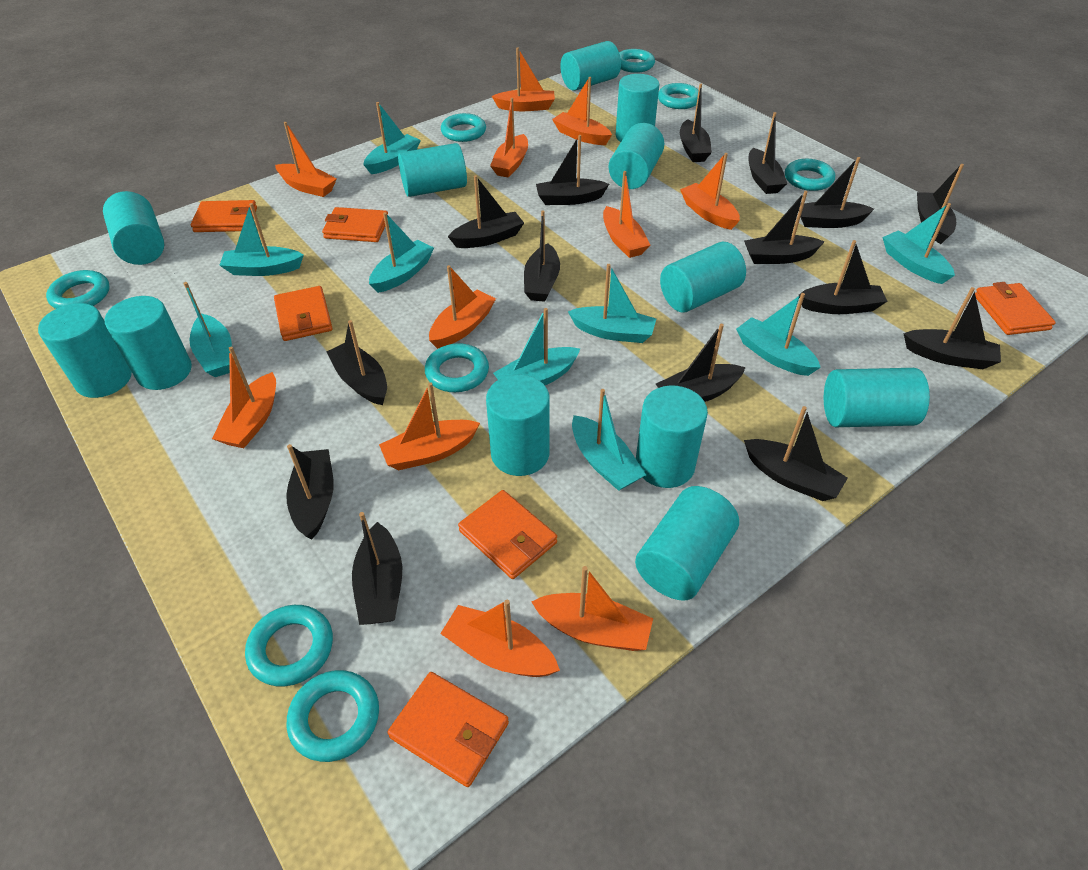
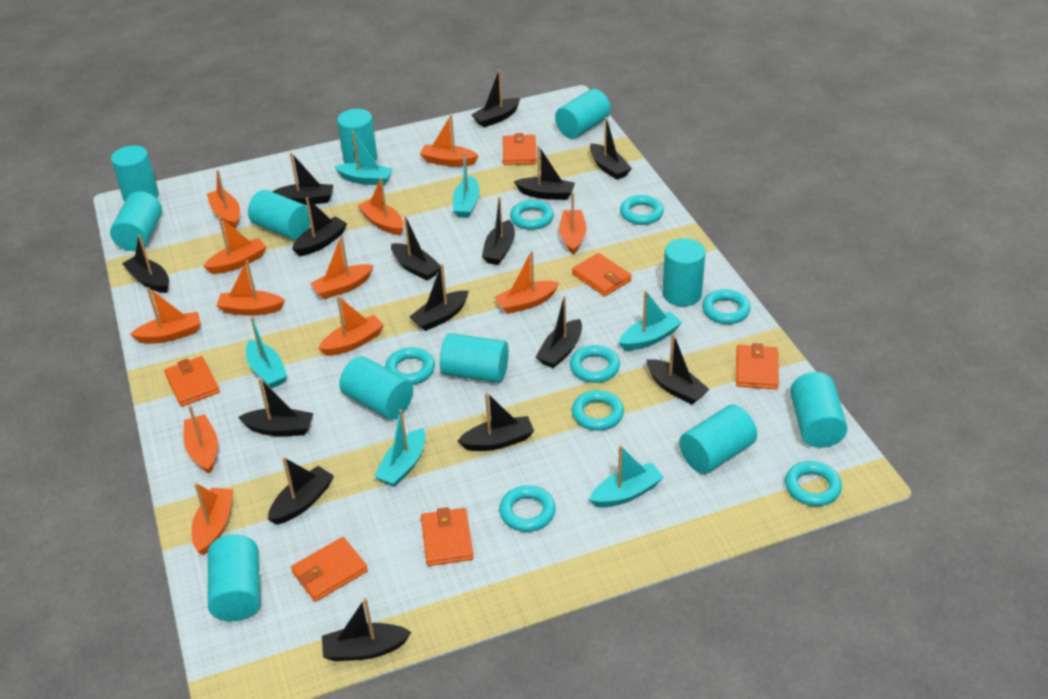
orange boat: [212,347,276,448] [275,122,337,197] [379,382,480,470] [429,265,496,349] [440,600,560,677] [490,98,528,178] [492,47,555,111] [531,566,653,651] [552,77,612,145] [603,171,650,258] [680,153,740,230] = 11 -> [130,287,201,344] [184,405,218,474] [191,483,233,555] [203,217,266,274] [207,170,240,228] [216,260,285,316] [310,236,374,299] [318,296,384,356] [358,178,404,235] [420,115,479,167] [494,251,559,314] [559,192,587,255] = 12
turquoise boat: [183,282,232,377] [219,203,304,276] [363,102,421,174] [369,212,434,293] [493,308,580,385] [568,264,656,343] [572,389,646,491] [736,293,821,376] [883,203,955,284] = 9 -> [246,317,287,388] [334,132,393,185] [374,409,426,487] [453,152,480,218] [589,445,664,508] [619,291,682,350] = 6
turquoise cylinder: [38,303,132,398] [103,191,164,265] [105,296,192,390] [398,143,467,197] [486,375,550,476] [560,41,621,91] [609,123,664,189] [616,74,659,142] [635,486,739,601] [636,385,708,488] [660,242,746,313] [824,368,930,427] = 12 -> [110,191,162,251] [111,145,159,202] [208,534,260,621] [248,190,310,240] [337,109,377,164] [339,356,413,419] [440,333,509,383] [555,89,611,139] [662,238,706,307] [679,405,757,474] [790,372,848,448] = 11

